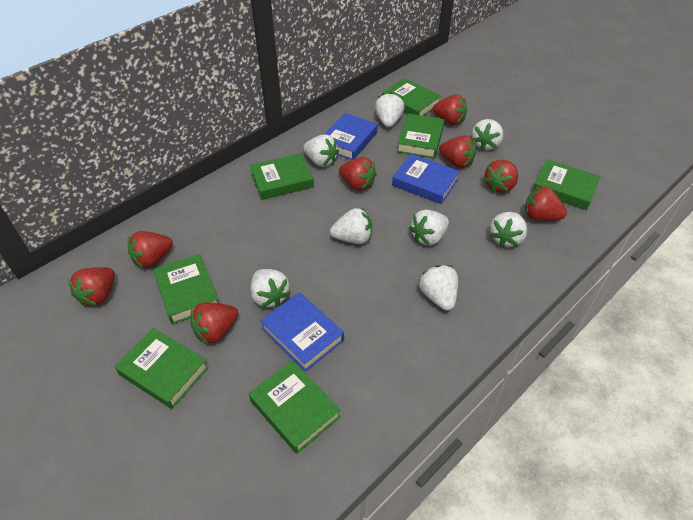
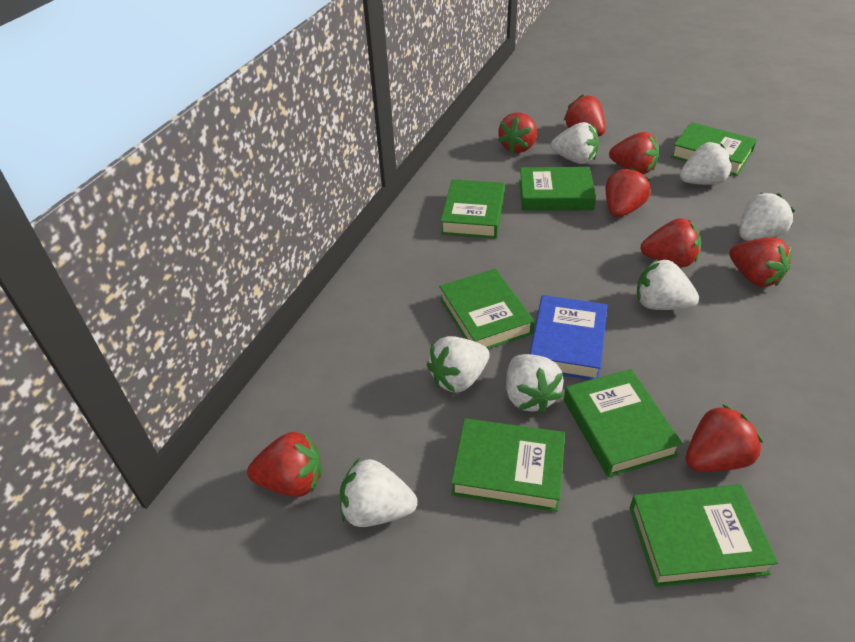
blue book: [260,293,344,372] [324,113,378,160] [392,154,460,204] = 3 -> [530,295,608,380] = 1
white strawberry: [251,269,291,308] [303,134,339,167] [330,208,372,244] [375,92,405,127] [409,210,449,246] [419,265,458,311] [472,119,503,151] [489,212,527,247] = 8 -> [340,458,418,527] [427,336,490,393] [506,354,564,414] [551,122,599,164] [637,259,699,310] [680,142,732,185] [739,193,795,241] = 7

